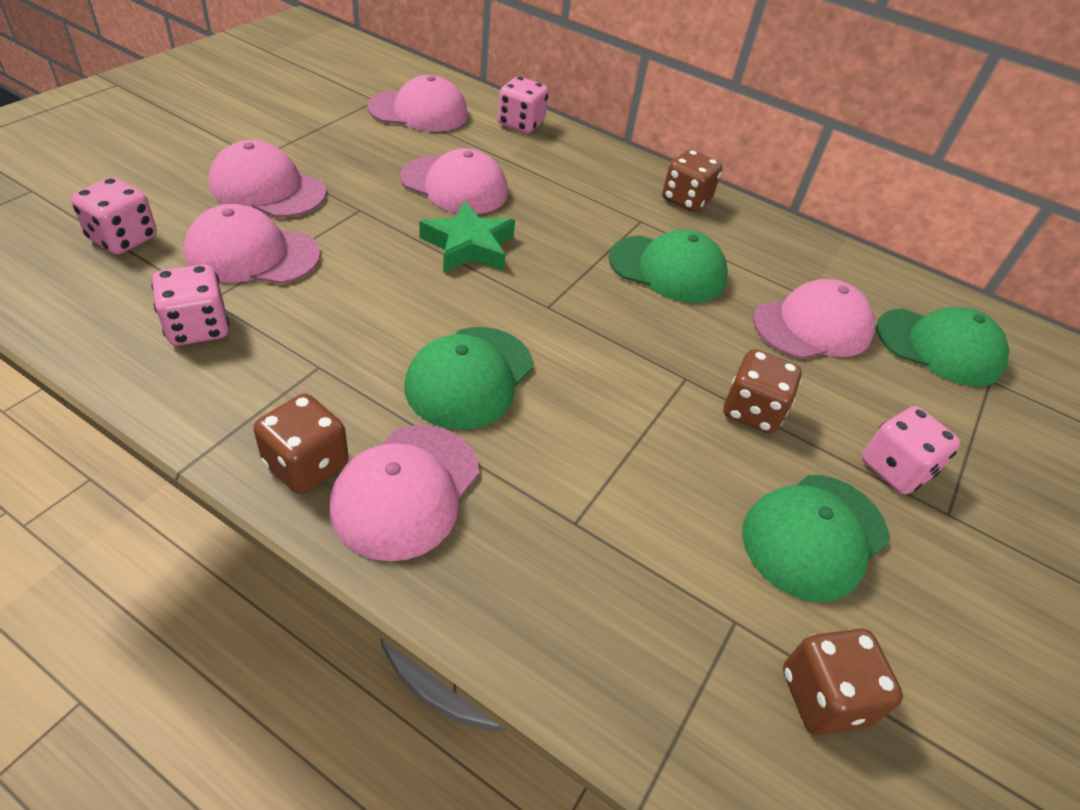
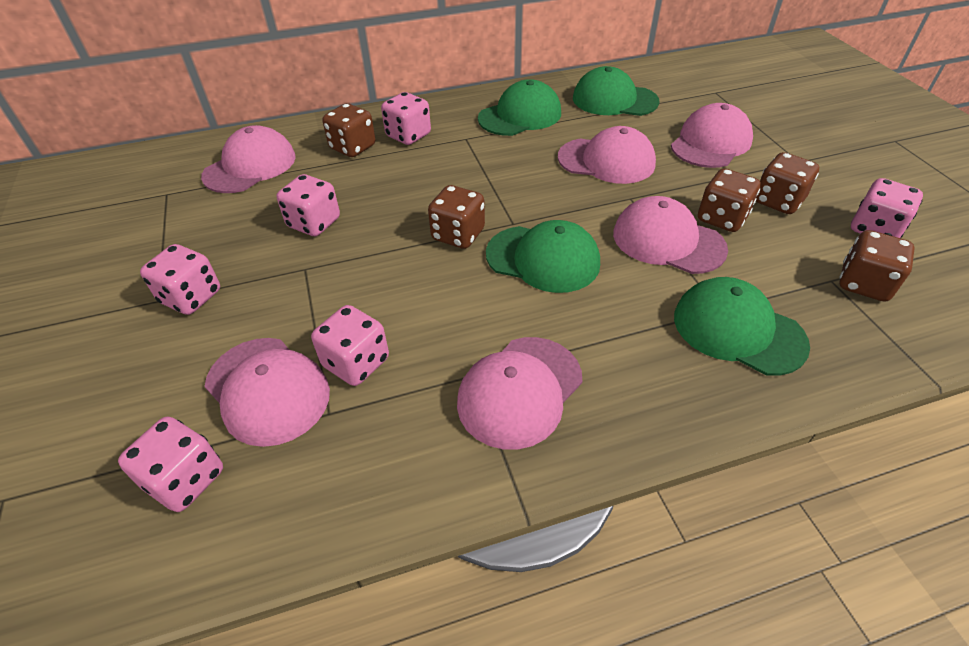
brown dice: [253,393,349,494] [662,150,722,212] [724,349,802,434] [783,628,903,735] = 4 -> [322,103,375,157] [428,185,485,249] [698,169,761,232] [756,152,819,214] [839,230,915,302] = 5
green star: [419,201,515,273] = 1 -> none = 0
pink dice: [71,177,157,254] [151,265,229,346] [498,77,548,133] [862,406,960,494] = 4 -> [118,417,223,512] [140,244,220,315] [277,174,340,236] [311,305,389,386] [381,92,431,145] [851,178,923,238] = 6

